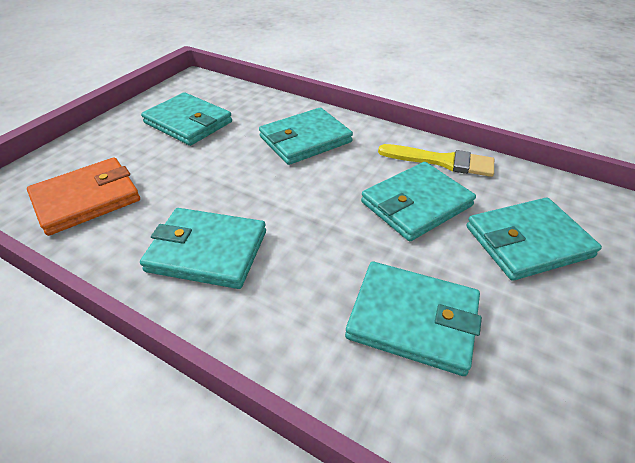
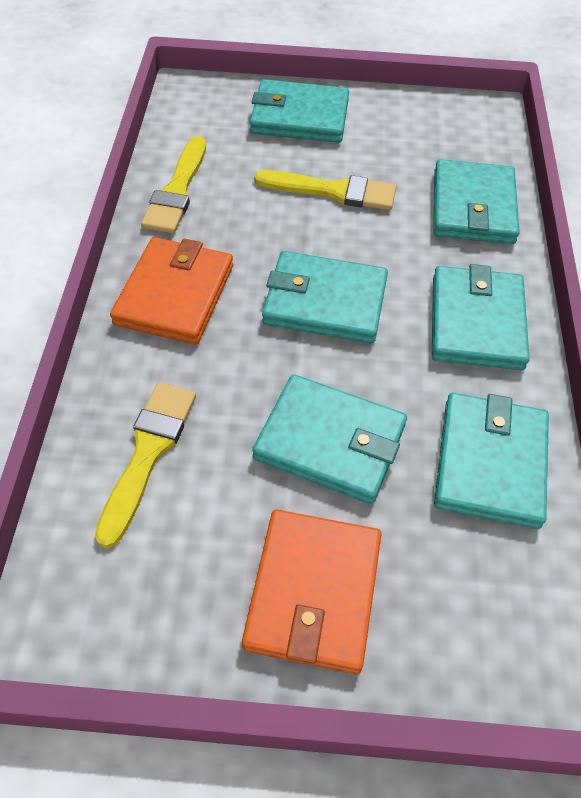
orange wallet: [27,157,140,236] = 1 -> [110,237,233,345] [242,510,381,674] = 2
yellow brush: [378,144,494,177] = 1 -> [95,382,196,549] [141,136,206,234] [254,170,396,210] = 3

